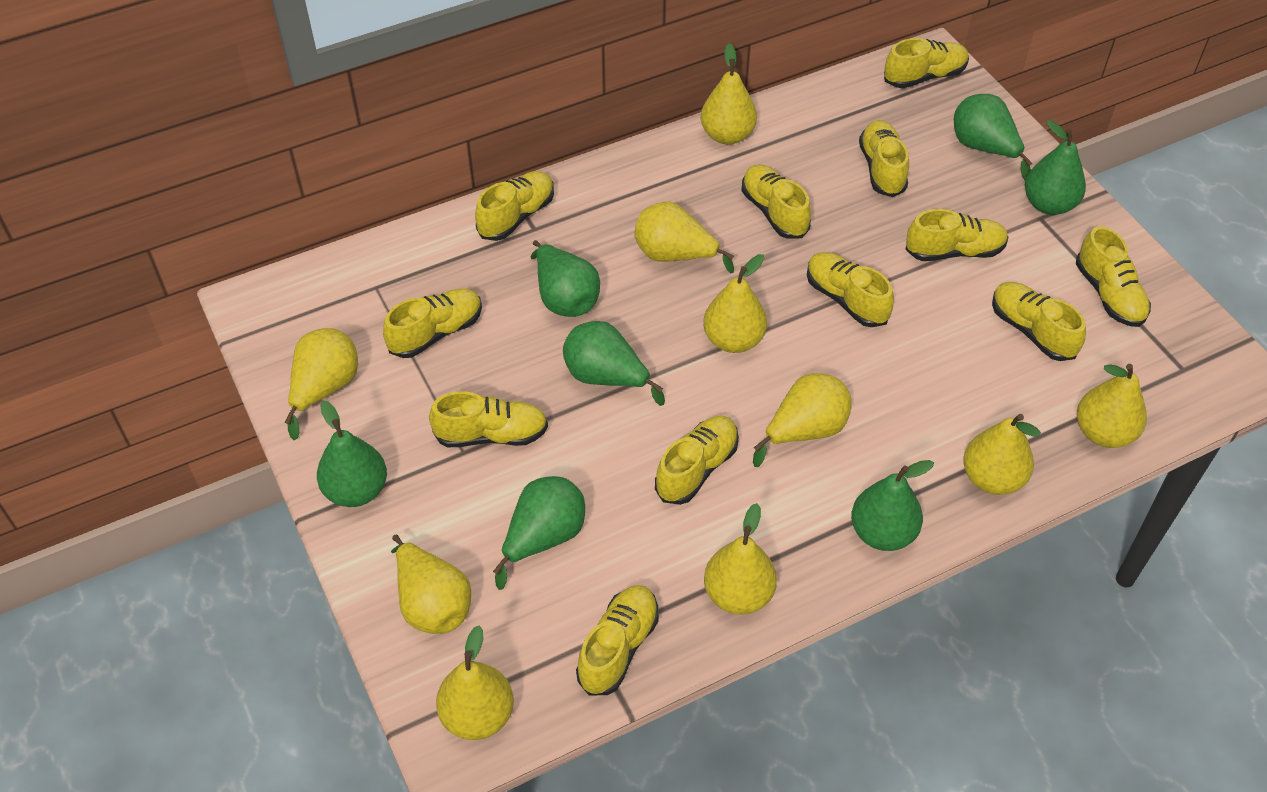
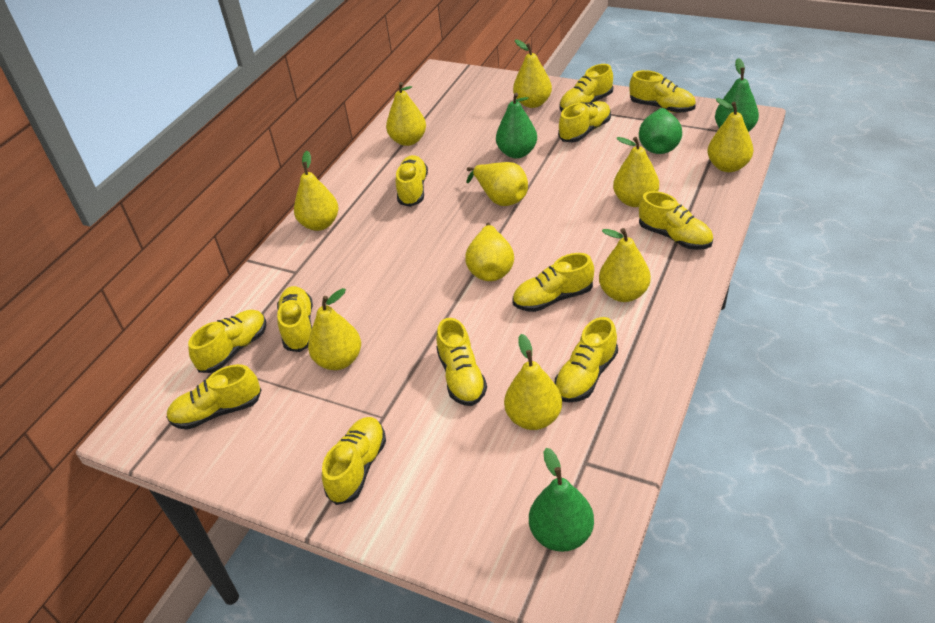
green pear: [317,401,387,507] [493,476,585,590] [530,240,600,317] [563,321,665,406] [851,460,934,551] [954,94,1032,180] [1025,120,1086,215] = 7 -> [496,93,537,158] [529,448,594,552] [639,108,682,154] [715,58,759,132] = 4

